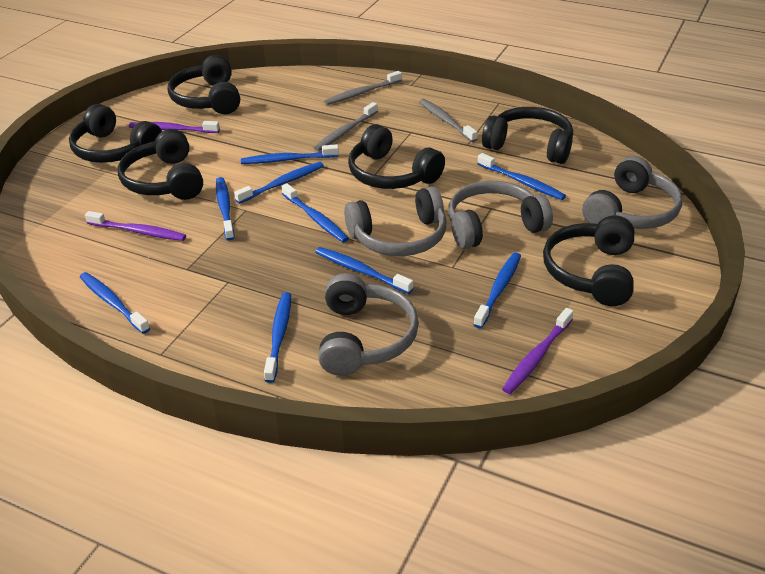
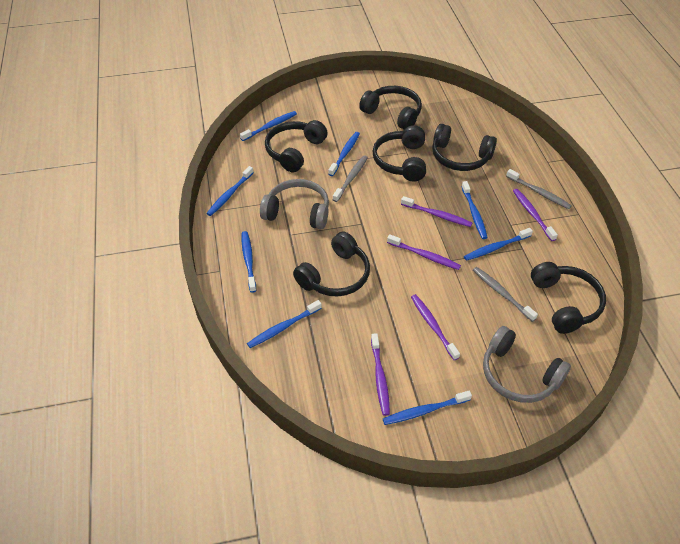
blue toothbrush: [80,272,150,334] [216,177,234,241] [234,162,324,204] [241,144,339,164] [264,292,291,383] [281,183,349,242] [315,247,413,294] [473,252,521,328] [477,153,566,200] = 9 -> [206,166,254,216] [240,111,297,141] [242,231,256,293] [247,300,322,348] [328,132,360,176] [383,391,472,425] [461,181,488,239] [464,228,533,261] = 8
grey headphones: [318,273,419,376] [344,186,447,256] [448,181,553,249] [582,156,682,229] = 4 -> [260,179,329,229] [483,326,571,403] = 2
purple toothbrush: [85,211,186,241] [129,121,220,133] [502,308,574,394] = 3 -> [371,333,390,416] [387,234,461,270] [401,196,472,227] [411,294,460,360] [513,189,558,241] = 5

